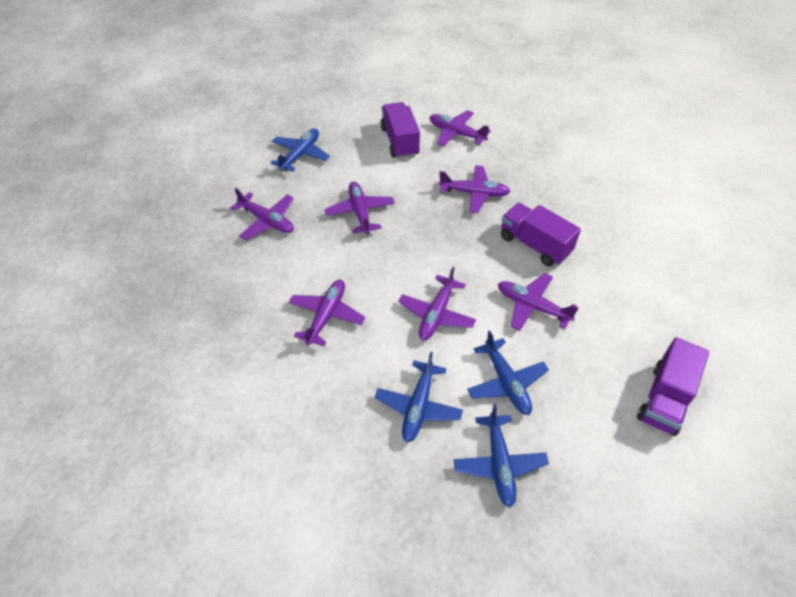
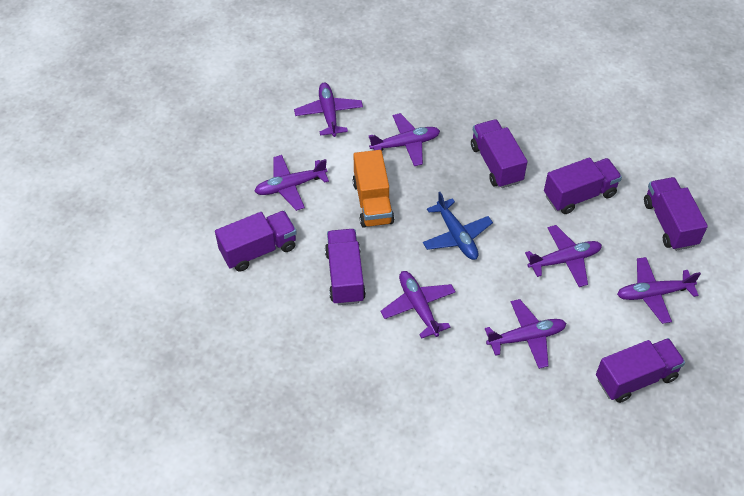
blue plane: [271,129,330,172] [375,352,463,442] [454,404,549,507] [467,331,549,415] = 4 -> [423,192,493,260] = 1
orange truck: none = 0 -> [353,150,394,228] = 1
purple truck: [380,102,420,159] [501,203,581,266] [637,337,709,436] = 3 -> [215,211,297,272] [325,229,366,305] [471,119,527,188] [544,157,622,214] [596,338,685,403] [644,177,708,251] = 6

